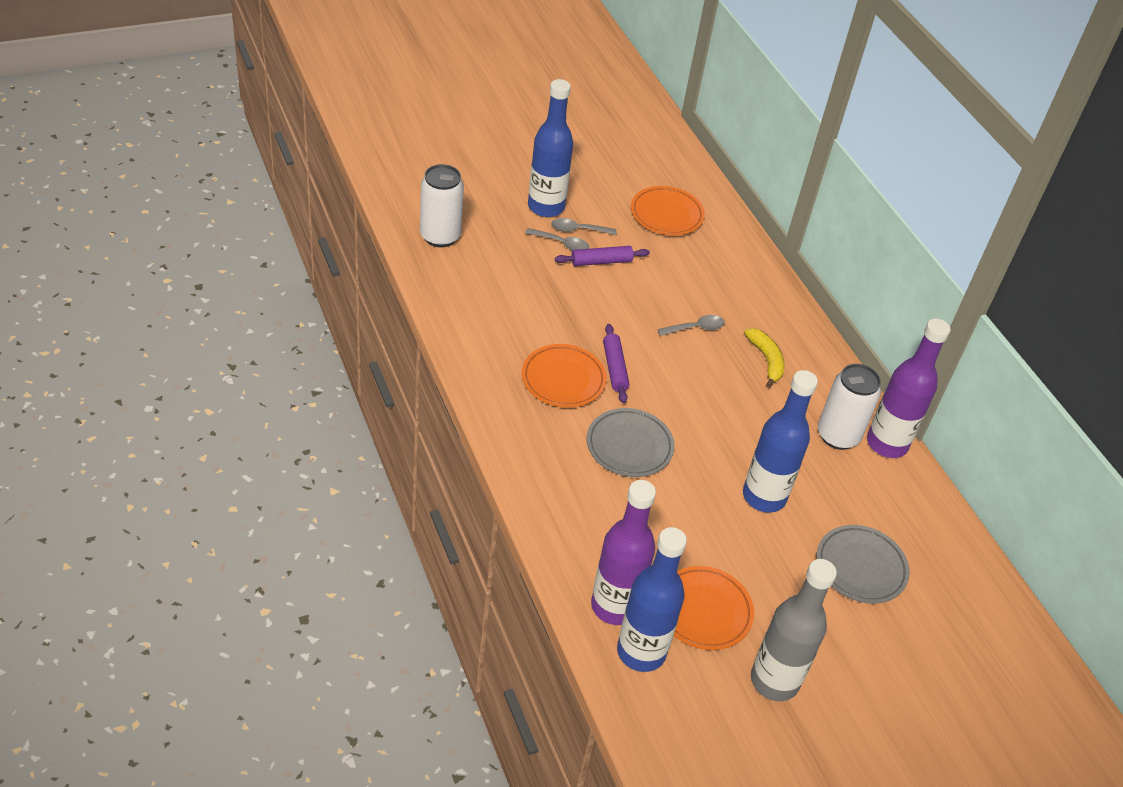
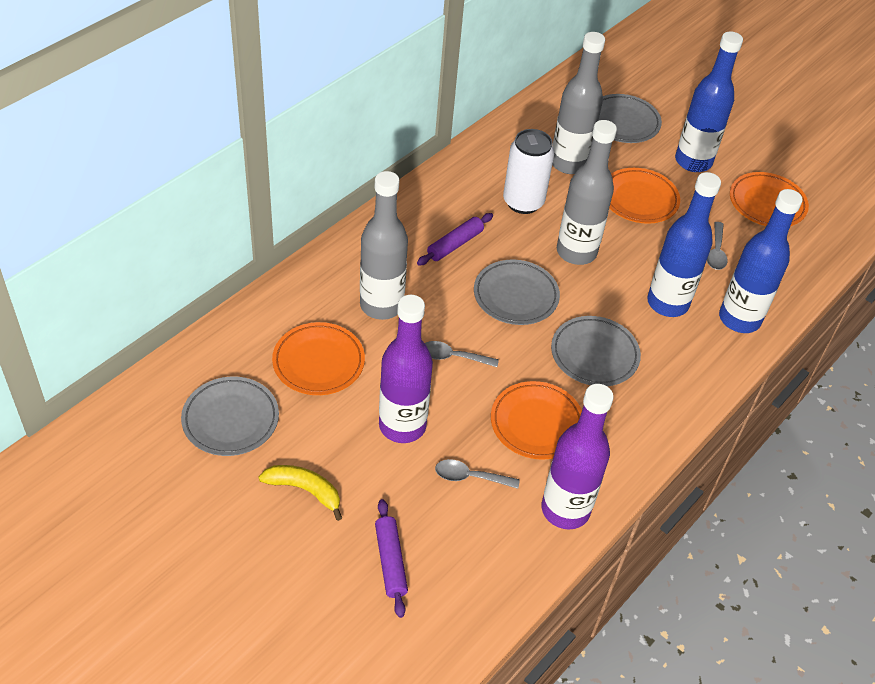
grey bottle: [751,559,837,701] = 1 -> [360,171,408,320] [552,32,605,174] [557,120,617,265] = 3
grey plate: [587,408,675,477] [817,525,910,604] = 2 -> [181,377,279,456] [474,259,560,325] [551,316,641,386] [599,94,662,143] = 4
orange plate: [522,344,607,408] [631,186,705,236] [674,566,754,650] = 3 -> [272,322,365,395] [491,381,582,460] [609,168,680,224] [730,172,809,226] = 4
white can: [420,164,464,247] [818,364,881,450] = 2 -> [503,129,554,214] = 1

